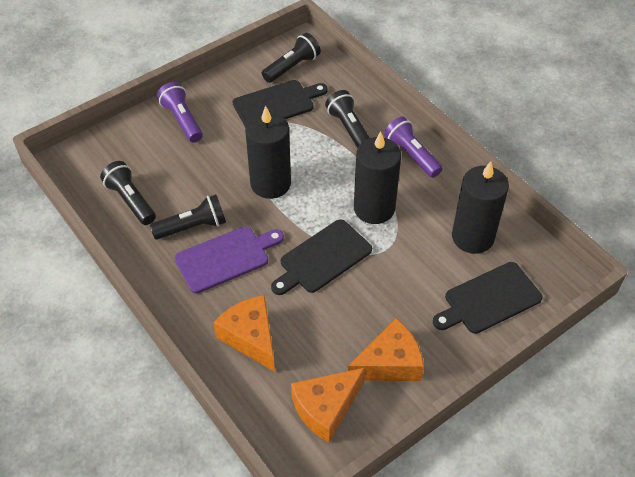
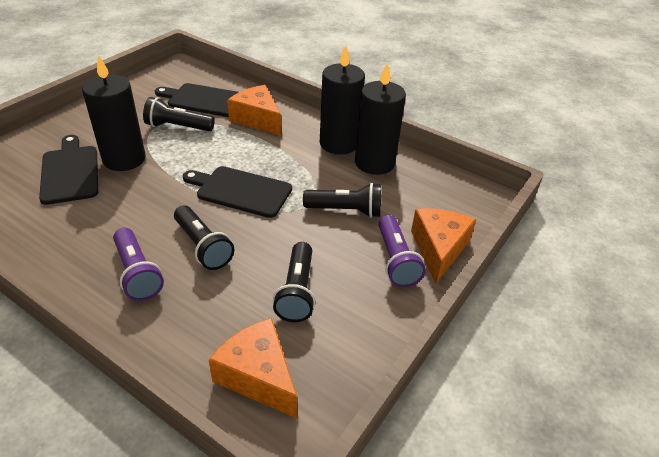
purple cutting board: [175,226,284,294] = 1 -> none = 0

